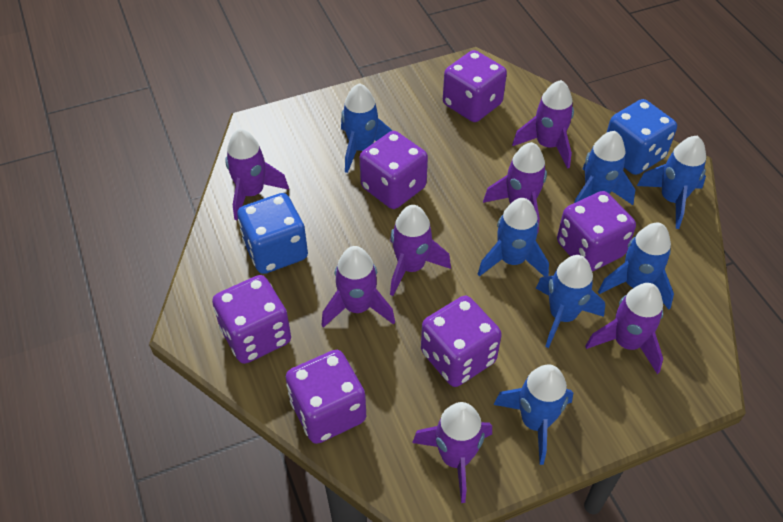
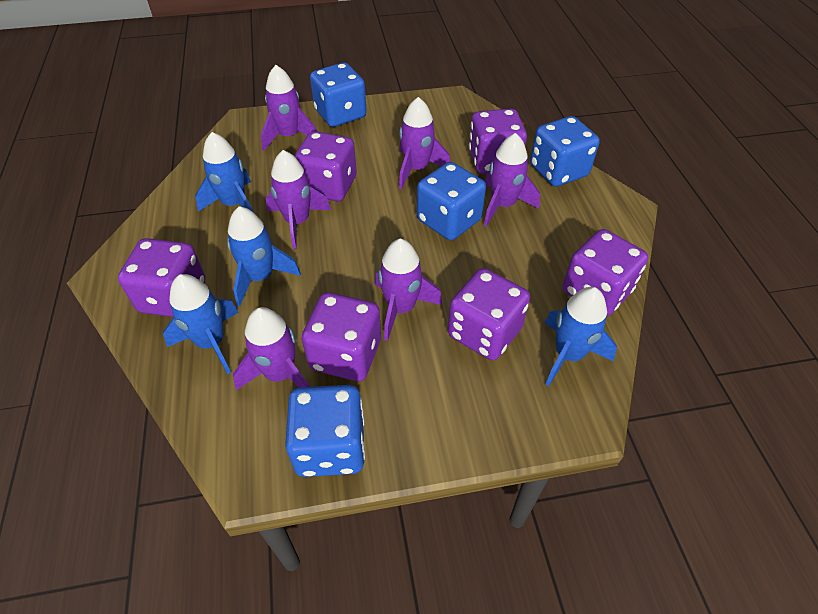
blue dice: [237,193,308,274] [607,99,677,175] = 2 -> [285,385,365,477] [310,62,367,127] [417,162,486,240] [530,116,600,187] = 4
blue rocket: [341,83,393,173] [478,198,549,276] [493,364,573,465] [536,255,605,348] [574,131,635,205] [598,222,674,310] [637,136,706,229] = 7 -> [163,274,239,374] [195,132,254,213] [227,206,301,307] [545,287,617,386] = 4
purple rocket: [225,129,289,220] [321,246,395,328] [390,205,451,296] [412,402,492,503] [483,142,547,234] [512,80,574,169] [585,283,663,374] = 7 -> [233,307,310,390] [261,65,317,151] [266,150,331,249] [375,239,442,341] [399,97,450,189] [484,133,540,227] = 6

